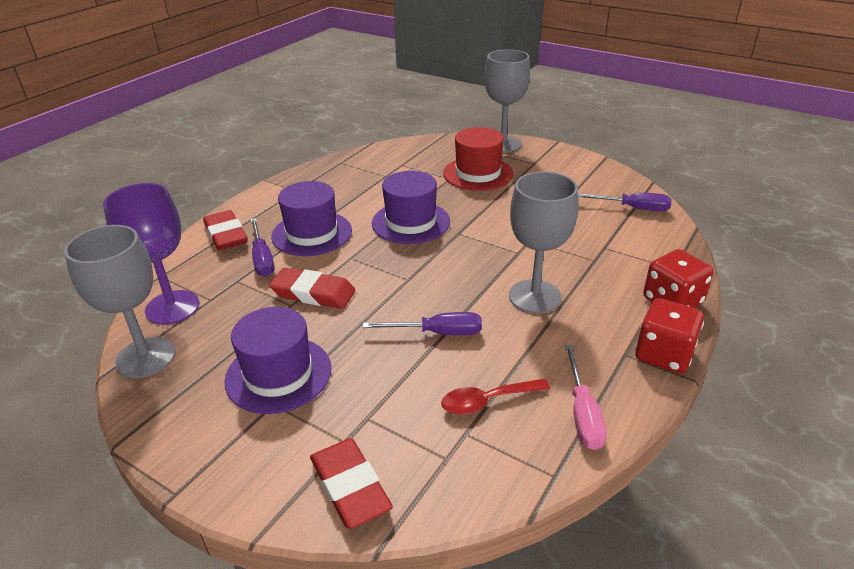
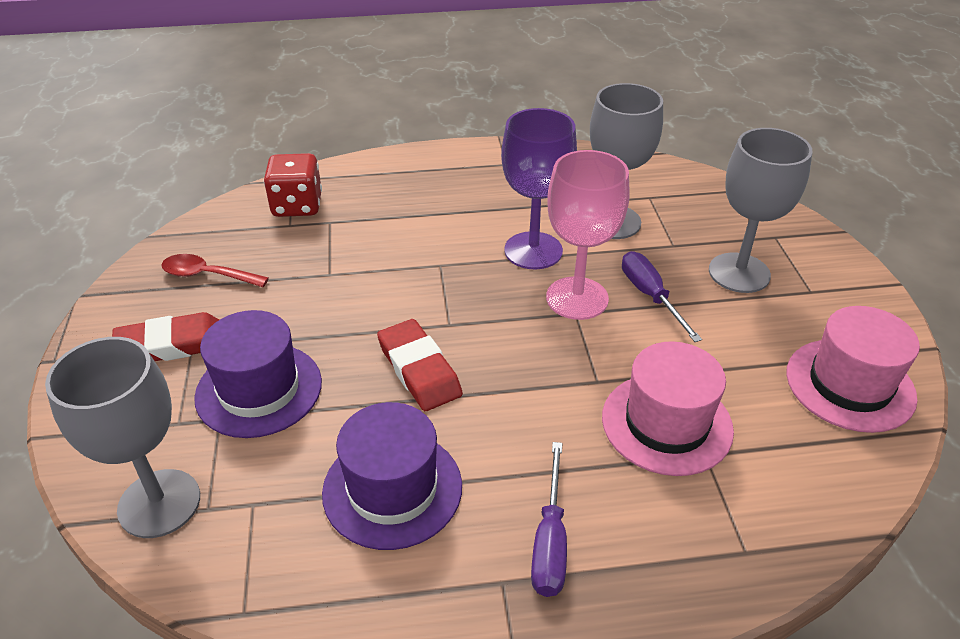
pink goblet: none = 0 -> [546,150,630,320] = 1
pink hat: none = 0 -> [602,341,734,476] [786,306,920,433] = 2
pink screwdriver: [565,345,607,450] = 1 -> none = 0
purple hat: [224,307,331,414] [271,181,352,256] [372,171,450,244] = 3 -> [194,310,322,438] [322,402,462,550] = 2
purple screwdriver: [250,218,275,277] [362,312,482,335] [578,193,672,211] = 3 -> [531,442,567,597] [622,251,702,342] = 2
red dice: [635,298,704,373] [643,249,713,308] = 2 -> [264,153,322,217] = 1
red eraser: [203,210,248,250] [269,268,355,309] [310,438,393,529] = 3 -> [112,312,219,361] [377,319,463,411] = 2
red hat: [443,127,513,191] = 1 -> none = 0

